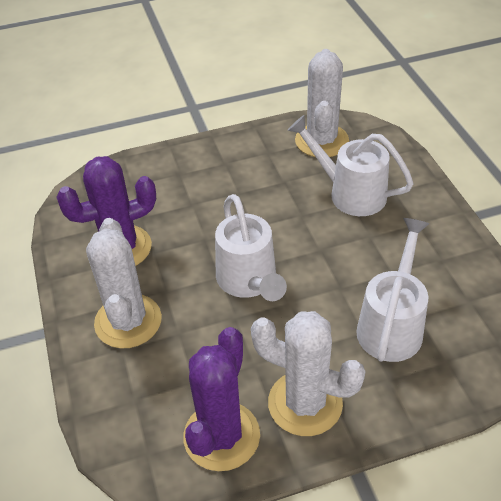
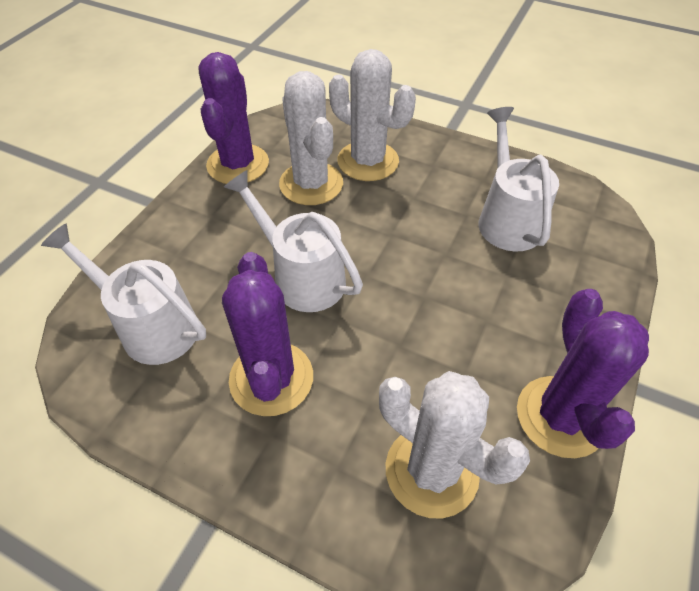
purple cactus: [56,156,156,266] [183,327,260,471] = 2 -> [199,52,269,184] [222,252,313,416] [517,289,649,458] = 3

